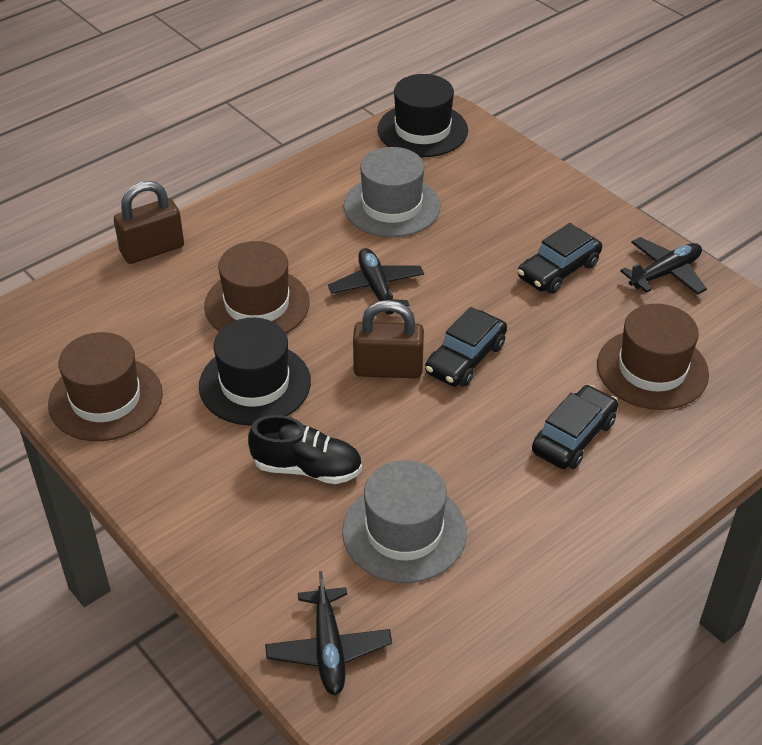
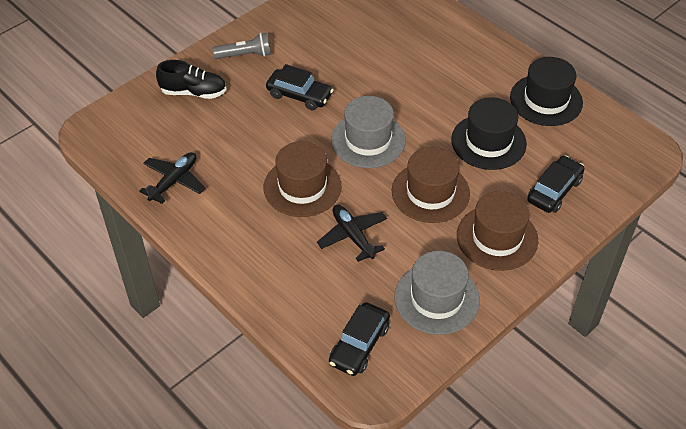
black plane: [265,571,392,695] [328,248,424,314] [620,237,707,295] = 3 -> [139,152,205,204] [317,205,387,262] = 2
brown padlock: [114,181,184,264] [353,300,424,378] = 2 -> none = 0
grey flashlight: none = 0 -> [212,33,271,59] = 1

